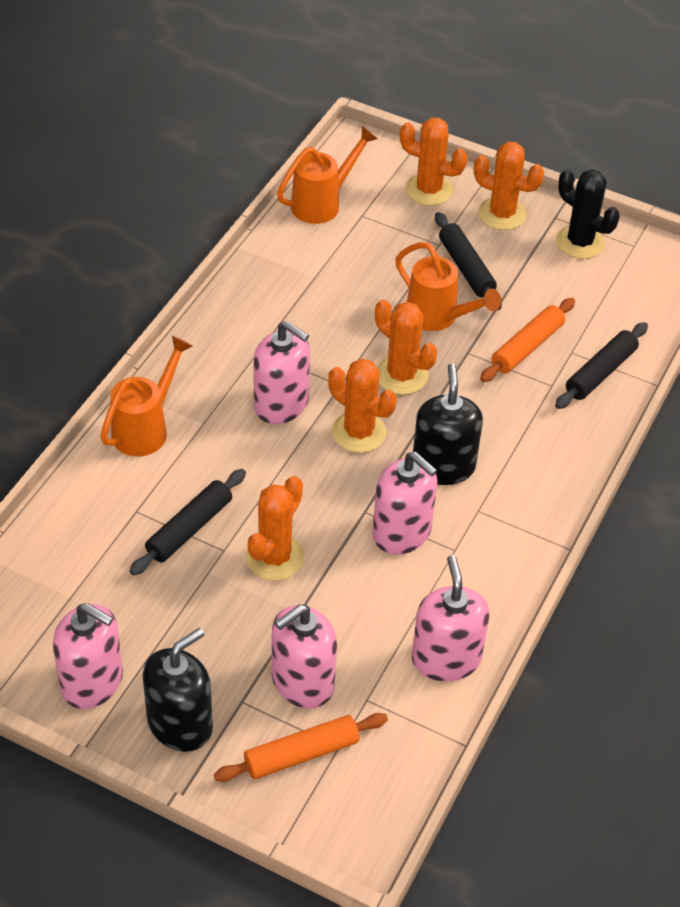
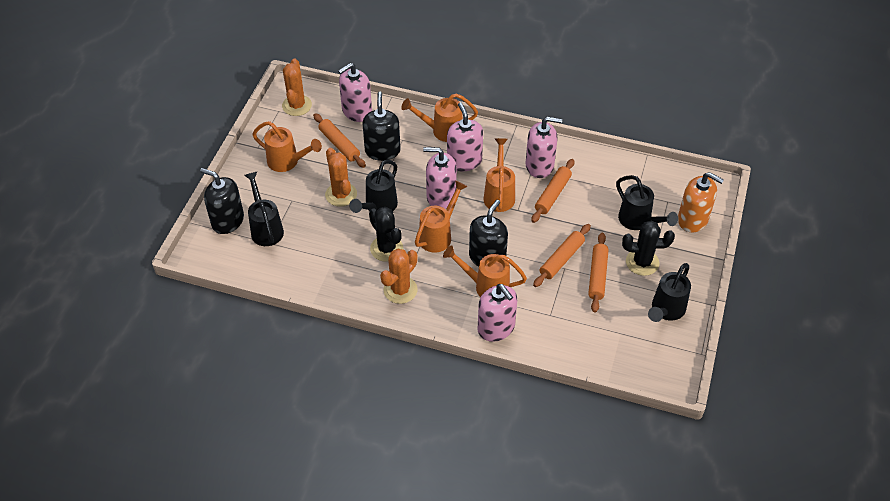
black cactus: [556,169,620,259] = 1 -> [369,207,403,262] [622,221,675,276] = 2
black rolling pin: [130,469,246,575] [435,212,502,310] [555,322,648,409] = 3 -> none = 0
black soap dispenser: [143,628,213,752] [413,363,483,485] = 2 -> [200,168,244,234] [362,92,401,161] [469,200,508,267] = 3
black watering can: none = 0 -> [244,172,284,246] [349,160,398,213] [616,175,678,230] [648,263,691,322] = 4
orange cactus: [246,476,305,581] [328,359,397,453] [375,299,437,395] [400,118,467,206] [474,142,544,230] = 5 -> [282,59,312,116] [325,148,357,207] [380,249,418,304] = 3
orange rolling pin: [214,713,388,782] [480,298,575,382] = 2 -> [313,113,366,168] [532,159,575,223] [533,224,591,287] [588,233,609,312] = 4
orange soap dispenser: none = 0 -> [678,172,724,232] = 1
orange watering can: [100,336,192,456] [277,126,378,224] [395,242,501,331] = 3 -> [252,121,322,172] [401,93,478,142] [415,180,467,253] [443,245,527,297] [483,138,515,212] = 5

